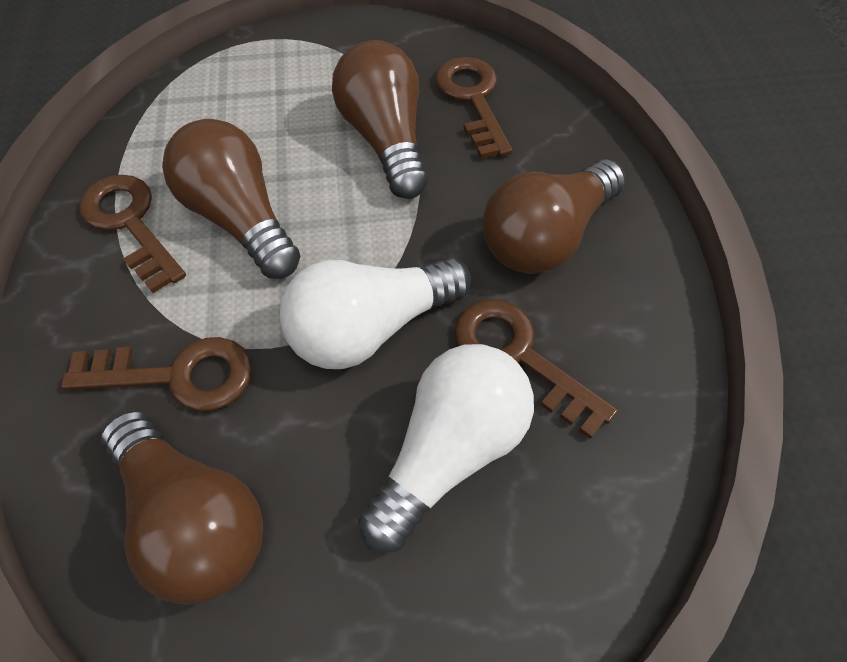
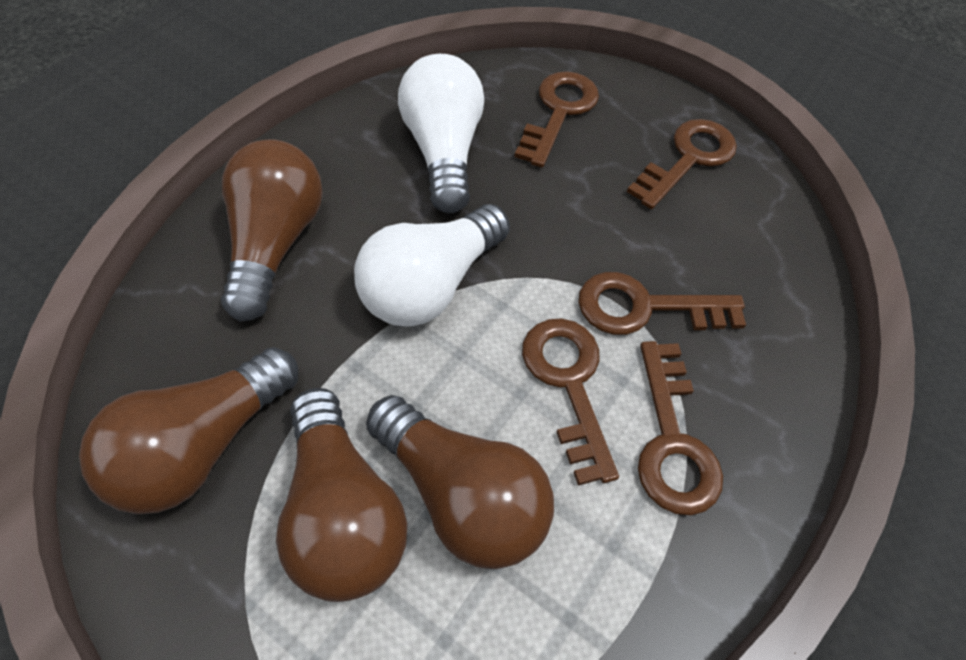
brown key: [61,337,252,411] [79,175,186,293] [436,57,512,159] [455,299,618,439] = 4 -> [514,71,599,168] [522,318,619,486] [578,272,746,335] [627,119,737,209] [638,341,723,515] = 5

